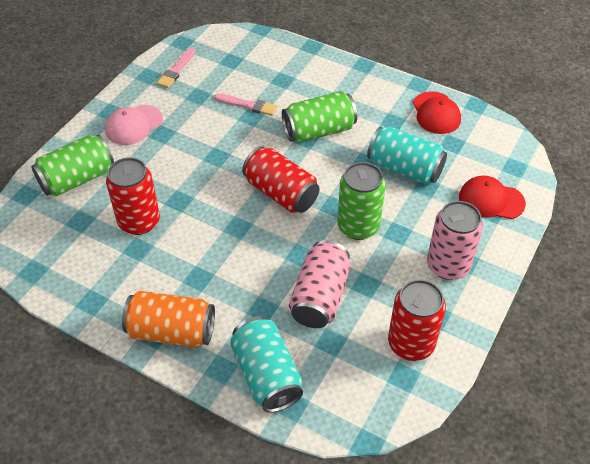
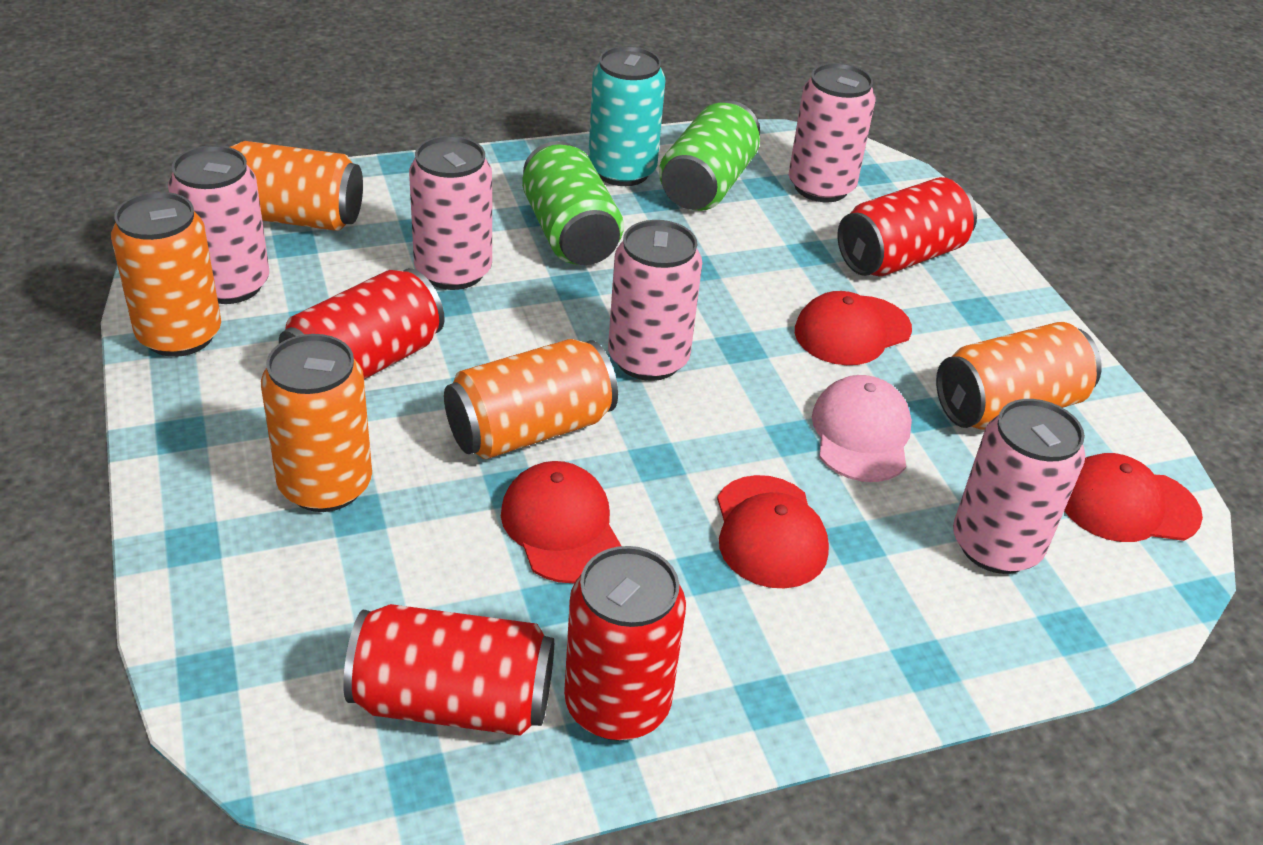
green can: [31,134,114,197] [282,91,357,142] [337,162,386,240] = 3 -> [522,141,624,265] [659,100,760,211] = 2
orange can: [122,291,215,347] = 1 -> [111,192,221,357] [224,141,363,231] [261,334,372,512] [444,339,618,459] [936,322,1102,430] = 5
pink brush: [157,48,195,88] [214,94,277,116] = 2 -> none = 0
pink can: [289,240,350,328] [427,201,483,280] = 2 -> [168,145,269,304] [409,136,492,290] [608,220,702,381] [789,63,875,202] [953,399,1086,574] = 5
red can: [106,157,160,235] [242,146,319,213] [388,279,446,361] = 3 -> [279,268,444,379] [343,604,554,736] [564,546,686,741] [837,177,977,277] = 4
red cap: [413,91,461,134] [459,175,526,219] = 2 -> [501,461,621,583] [717,475,829,589] [795,291,912,365] [1064,453,1203,542] = 4
turquoise can: [230,316,303,413] [367,127,447,185] = 2 -> [588,46,665,186] = 1

